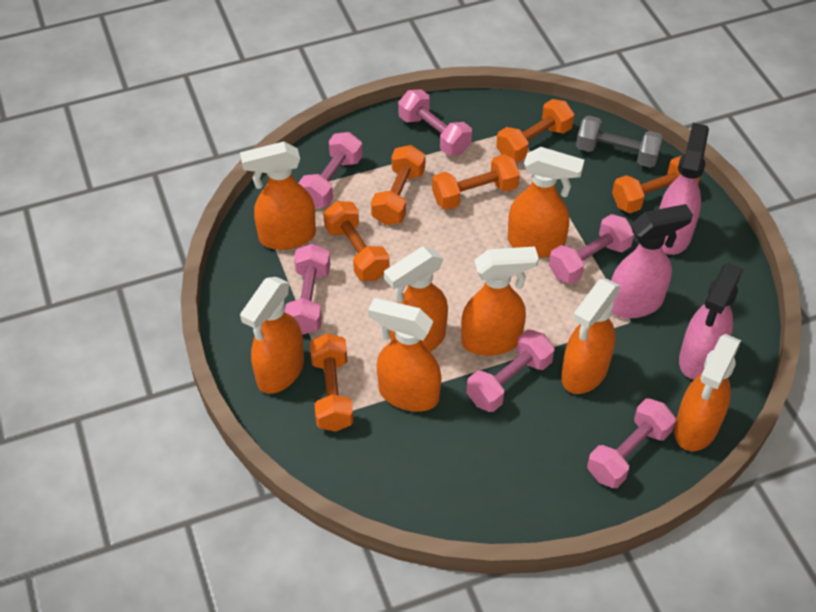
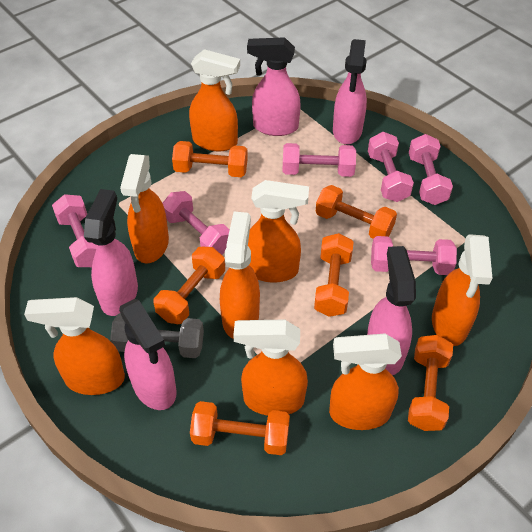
pink spray bottle: [611,204,693,318] [659,123,709,255] [679,263,743,380] = 3 -> [84,189,138,316] [119,299,177,410] [247,37,301,136] [333,39,367,145] [367,246,416,375] = 5

